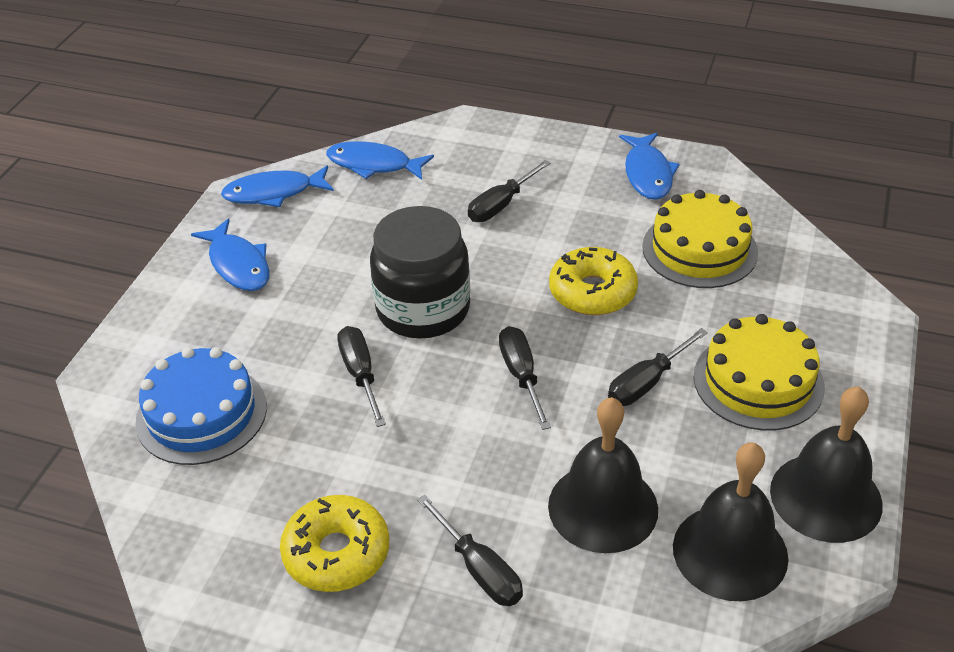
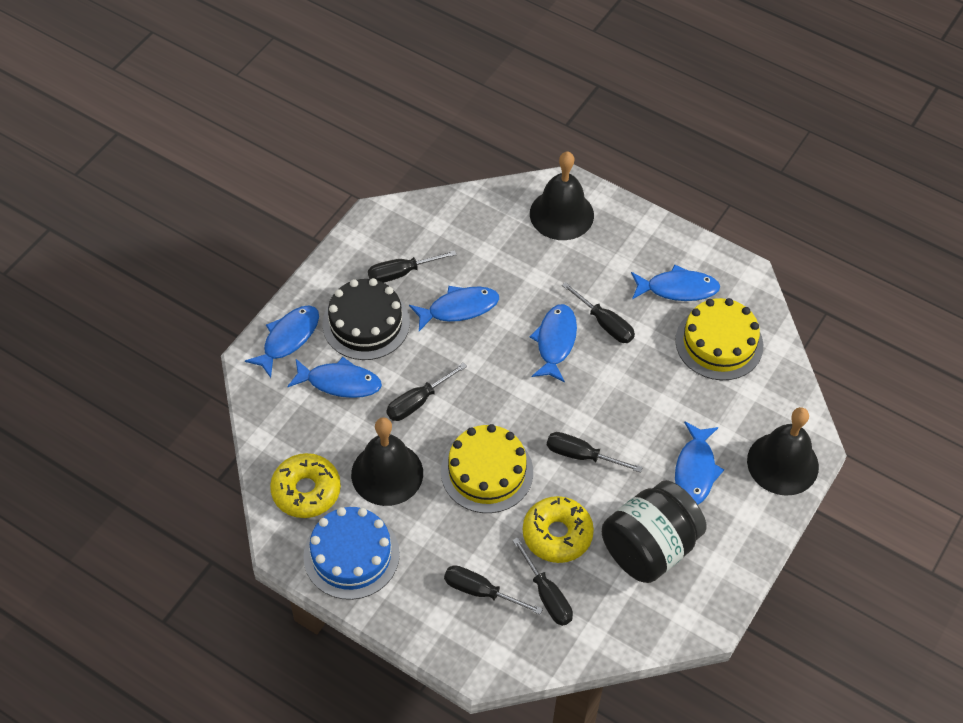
black cake: none = 0 -> [322,278,410,360] = 1
black screwdriver: [337,326,386,427] [417,495,523,606] [468,160,551,222] [499,326,551,430] [608,328,708,406] = 5 -> [368,250,457,283] [386,363,467,421] [444,565,543,615] [512,537,573,626] [547,432,643,473] [562,282,635,343] = 6
blue fish: [191,219,269,291] [221,166,334,207] [326,141,434,180] [619,133,680,200] = 4 -> [245,305,319,378] [287,357,382,398] [409,286,499,331] [529,304,577,383] [631,265,720,301] [675,421,724,504] = 6

